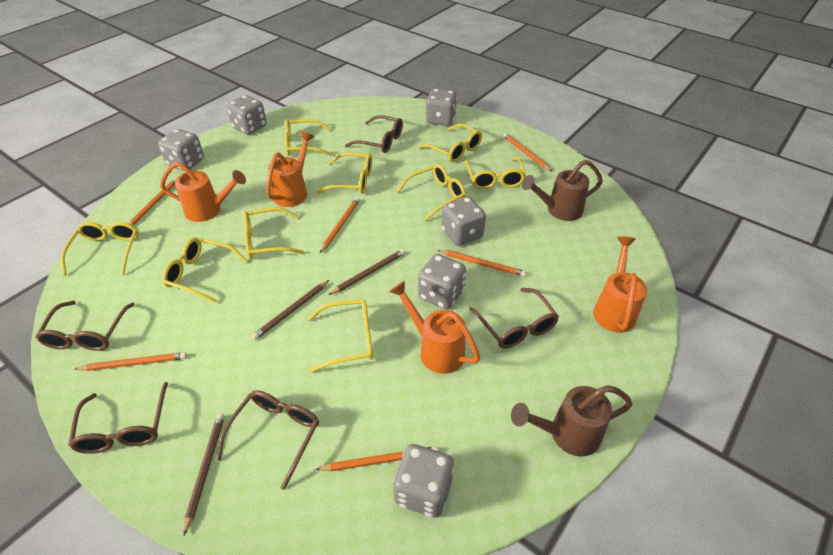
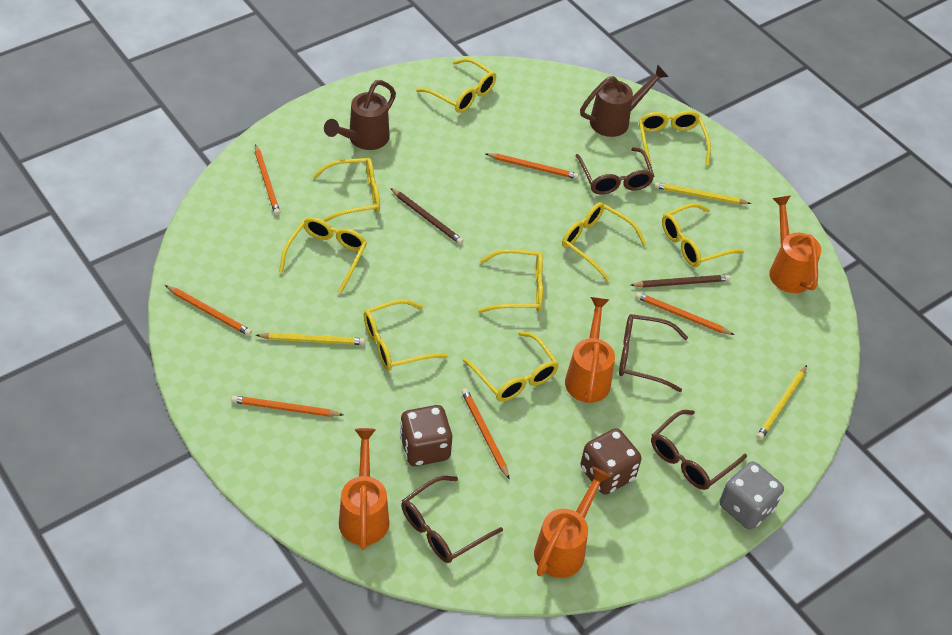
brown dice: none = 0 -> [400,405,452,466] [580,428,642,495] = 2
brown glasses: [35,301,135,351] [68,382,168,454] [216,390,319,490] [345,115,403,153] [469,288,559,349] = 5 -> [401,476,503,563] [576,147,654,195] [619,314,688,392] [651,410,747,490] = 4
brown pencil: [183,413,225,536] [252,280,329,340] [328,249,405,295] = 3 -> [390,188,464,245] [631,275,730,288] = 2
grey dice: [158,129,204,171] [226,95,267,135] [393,444,454,518] [418,254,466,310] [426,89,457,126] [441,197,486,246] = 6 -> [719,462,784,530] = 1
yellow pencil: none = 0 -> [256,333,365,345] [654,182,751,204] [757,365,807,440] = 3

